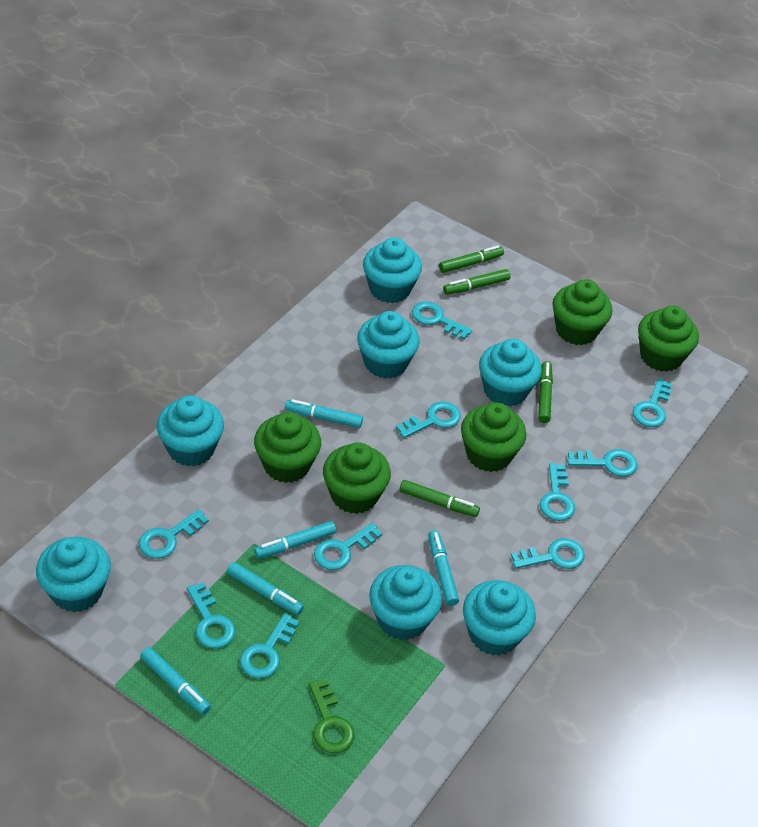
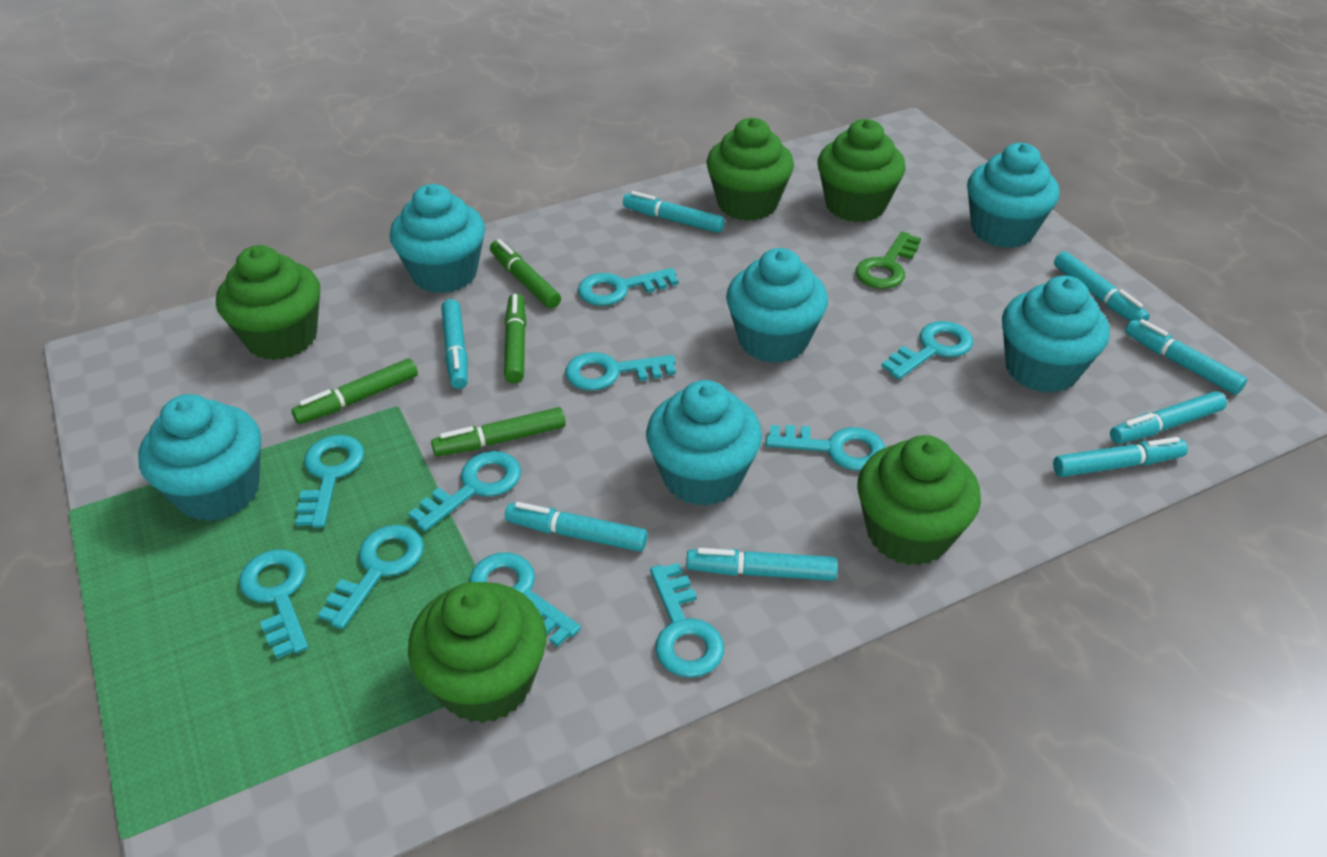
turquoise cupcake: [36,537,111,612] [157,395,224,466] [357,311,420,379] [363,237,422,303] [369,565,442,640] [463,580,536,656] [479,339,542,407] = 7 -> [138,394,261,522] [390,184,485,293] [646,380,762,506] [726,248,828,363] [967,143,1059,248] [1002,276,1110,393] = 6
turquoise marker: [140,647,211,715] [227,562,304,615] [254,521,336,559] [285,399,363,428] [428,530,459,606] = 5 -> [441,299,468,389] [505,502,647,552] [623,191,725,233] [686,548,838,581] [1053,437,1188,477] [1054,251,1150,321] [1110,391,1227,444] [1125,319,1247,395] = 8

